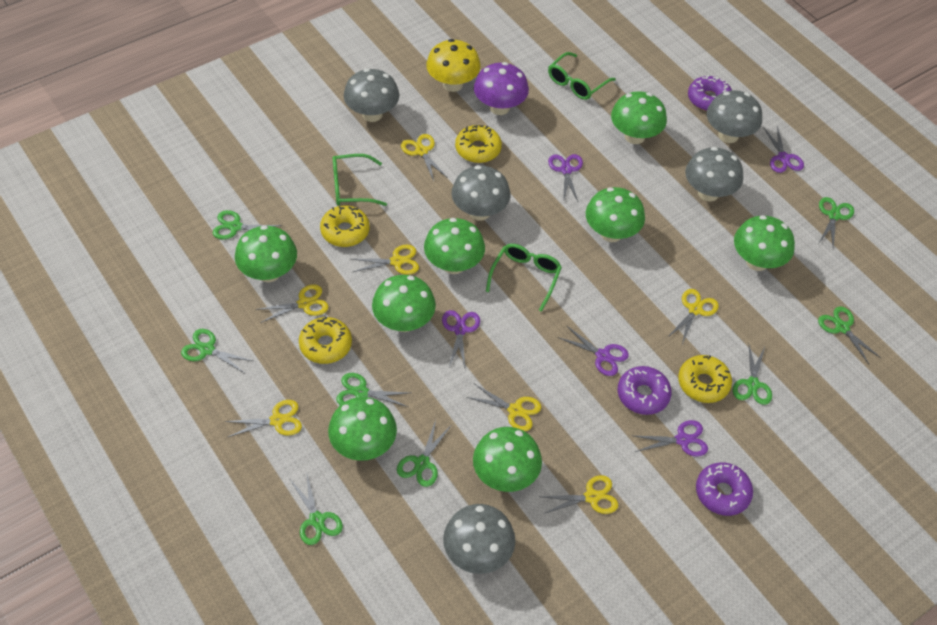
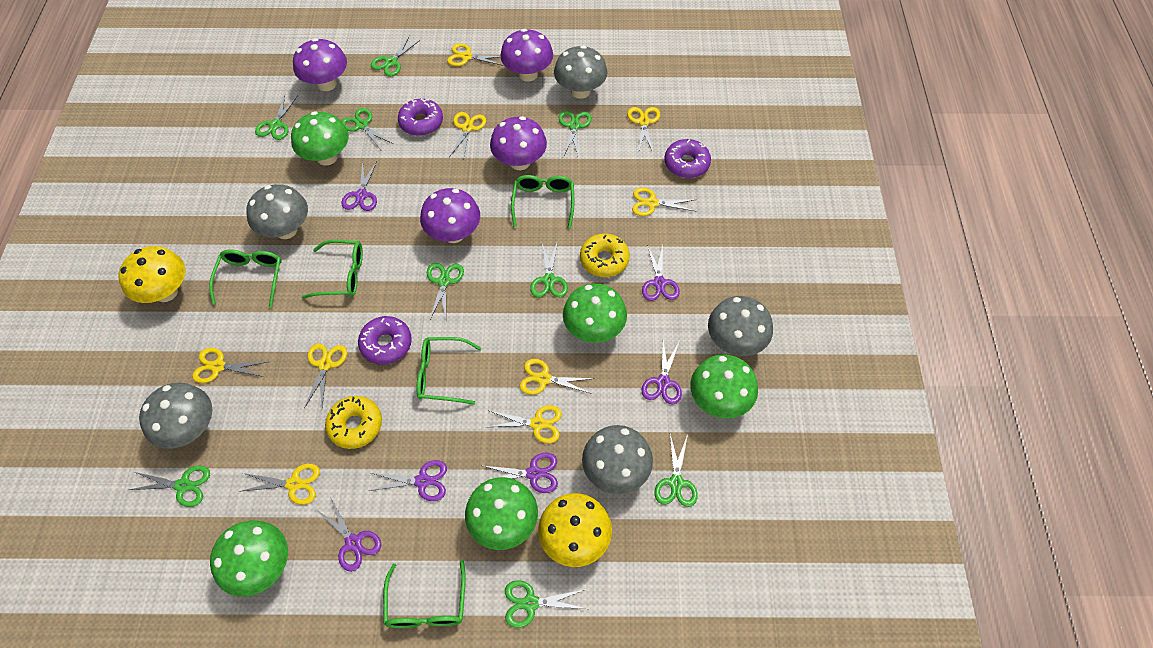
green glasses: [333,154,387,206] [486,244,562,312] [548,52,616,100] = 3 -> [209,249,282,308] [302,240,363,299] [383,560,466,628] [417,337,481,405] [511,175,574,229] = 5
green mushroom: [235,225,297,282] [328,397,397,461] [372,275,436,332] [424,218,485,274] [473,427,542,492] [586,187,645,242] [611,91,667,144] [734,215,795,271] = 8 -> [210,520,288,597] [291,111,349,166] [465,477,538,550] [563,283,627,343] [690,354,758,419] = 5
green scissors: [181,329,253,373] [213,210,282,239] [291,475,343,545] [336,373,409,407] [397,420,451,487] [733,345,772,405] [818,306,881,364] [819,197,854,249] = 8 -> [129,466,210,507] [255,95,298,140] [341,108,393,150] [371,36,420,76] [427,263,464,321] [505,580,586,628] [530,243,568,297] [559,110,592,155] [655,434,698,507] = 9
purple mushroom: [474,62,529,115] = 1 -> [293,38,347,91] [420,188,480,243] [490,116,547,170] [500,29,553,82] = 4
purple scissors: [442,310,480,368] [548,154,583,203] [558,325,629,376] [634,420,708,457] [763,125,804,173] = 5 -> [315,497,381,572] [341,161,377,211] [369,460,447,501] [481,453,558,493] [641,341,682,404] [642,245,680,301] = 6
yellow donut: [299,317,352,364] [320,205,370,247] [455,125,502,163] [678,355,732,403] = 4 -> [325,396,382,449] [580,233,630,277] = 2
yellow mushroom: [426,39,481,92] = 1 -> [118,246,186,303] [538,493,612,567] = 2
yellow scissors: [225,400,302,437] [256,284,329,323] [352,245,419,275] [401,134,448,181] [467,384,541,431] [541,475,618,514] [667,289,719,344] = 7 -> [192,348,267,383] [239,464,320,505] [304,344,347,408] [447,43,503,66] [450,112,486,159] [488,405,562,444] [519,359,594,395] [627,107,660,153] [632,187,697,216] = 9

